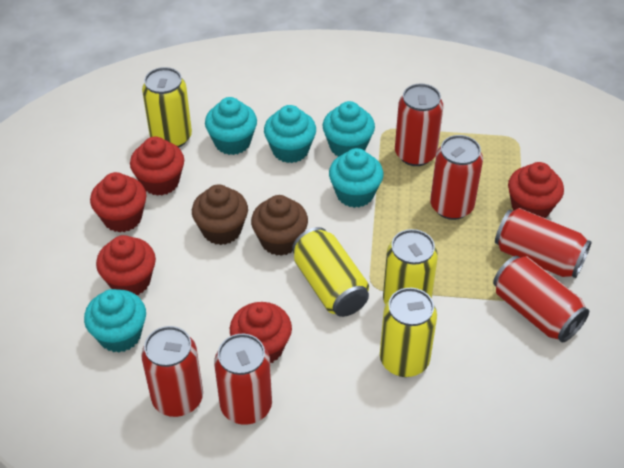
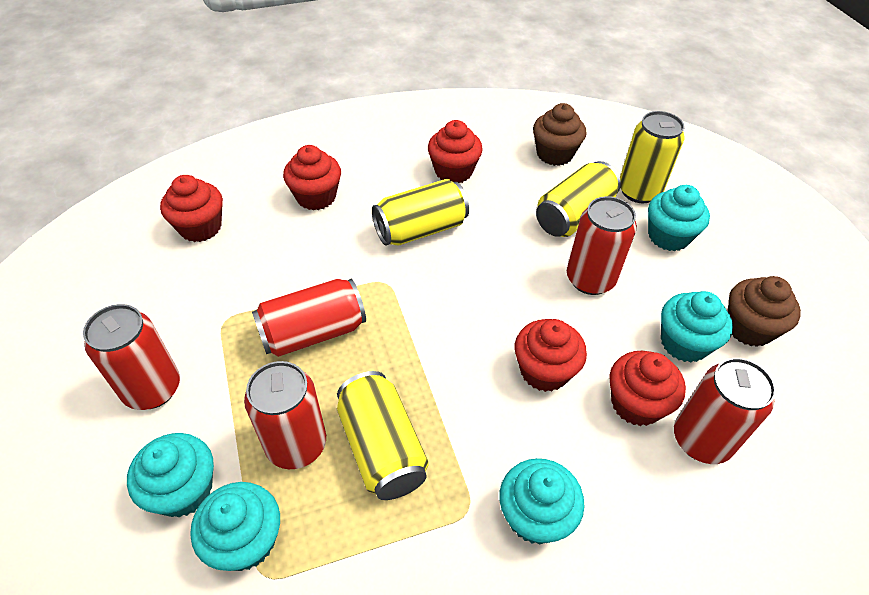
red can: [141,326,203,417] [214,334,272,425] [395,84,443,166] [430,135,483,220] [493,256,589,343] [495,208,592,278] = 6 -> [83,304,180,410] [244,361,326,469] [252,278,366,357] [567,196,637,295] [674,358,776,464] = 5

